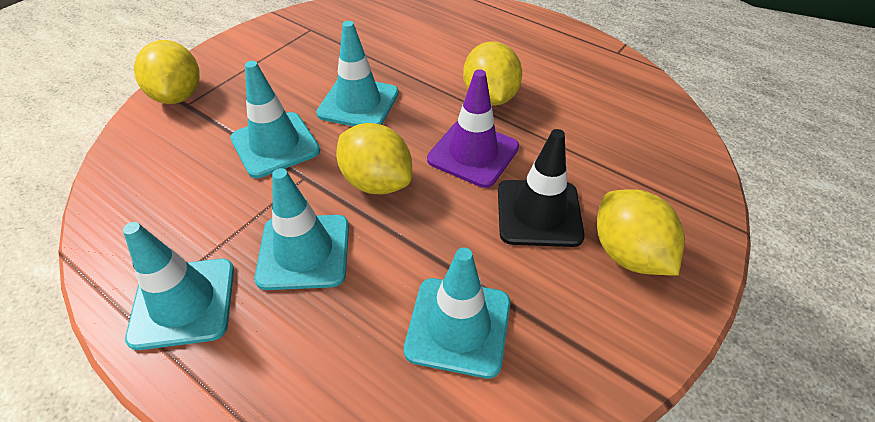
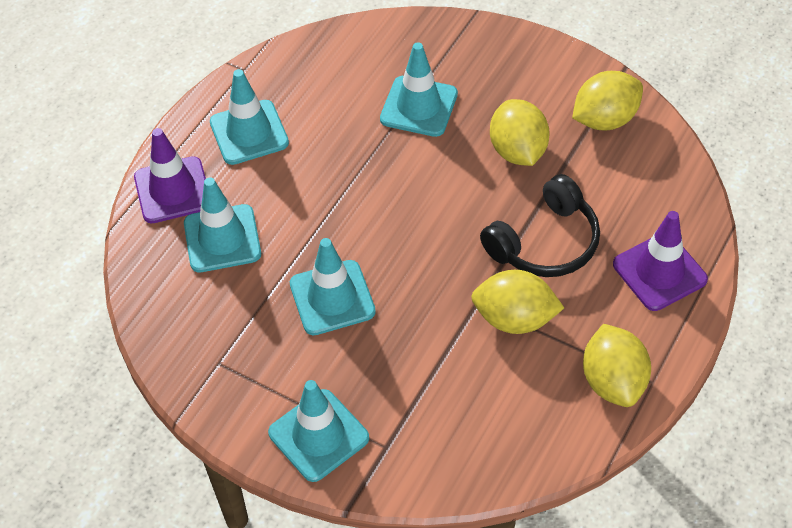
black headphones: none = 0 -> [480,174,600,277] = 1
black traffic cone: [498,129,585,247] = 1 -> none = 0
purple traffic cone: [427,69,519,188] = 1 -> [134,128,206,223] [613,211,708,311] = 2

